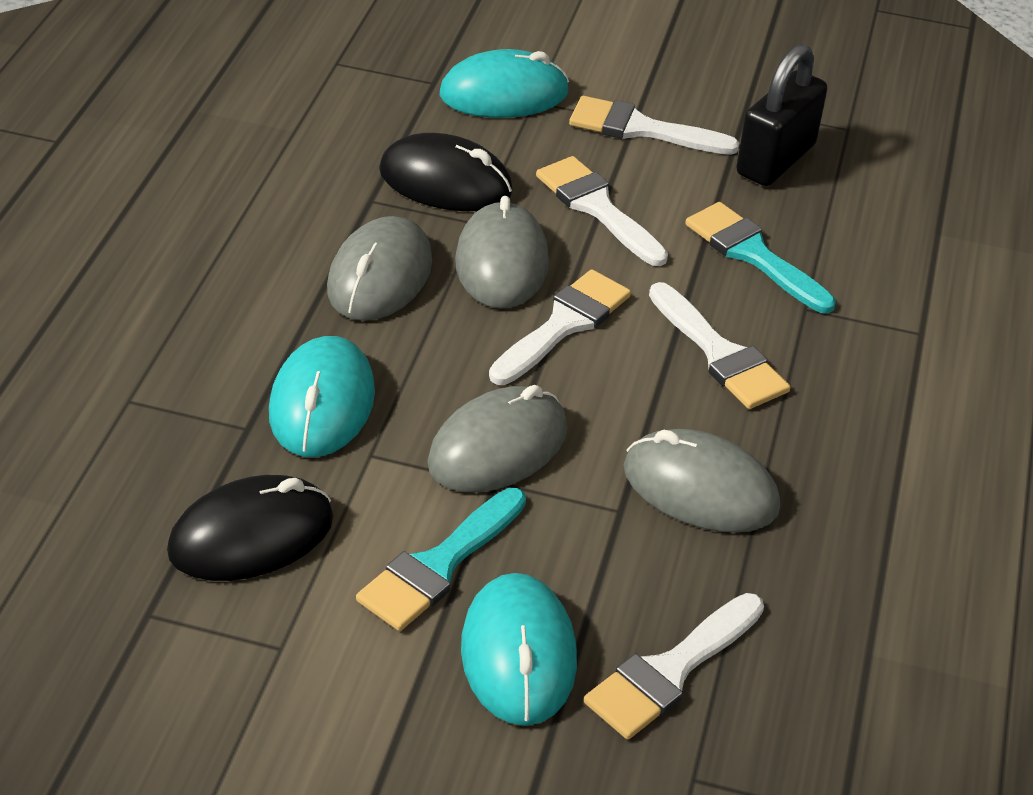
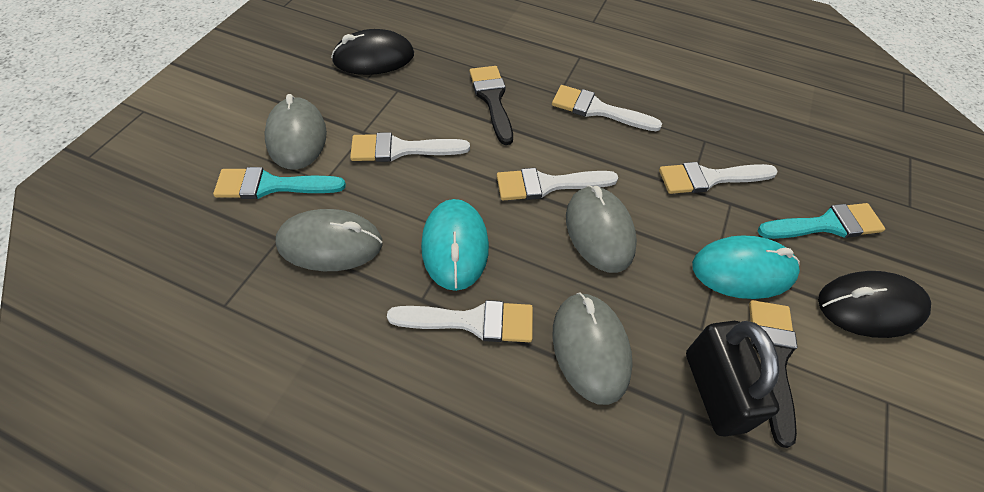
black brush: none = 0 -> [470,66,513,145] [749,300,797,448] = 2
turquoise mouse: [269,336,375,457] [440,49,569,118] [461,573,577,726] = 3 -> [421,199,489,291] [692,235,800,299] = 2

